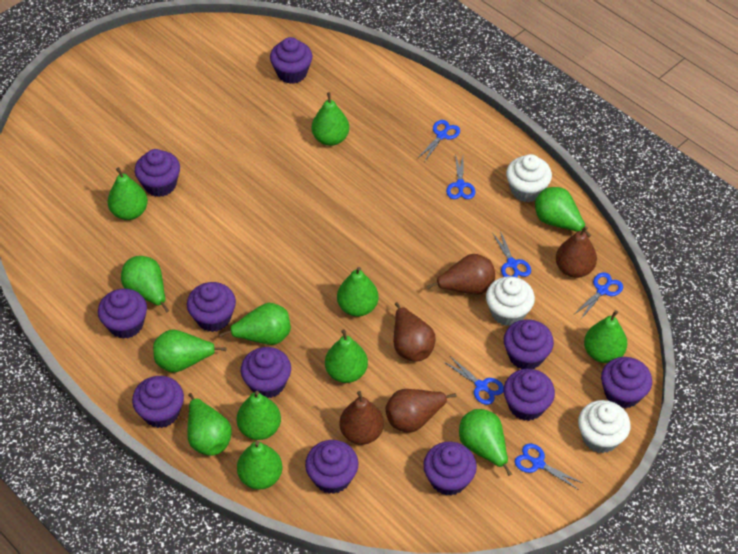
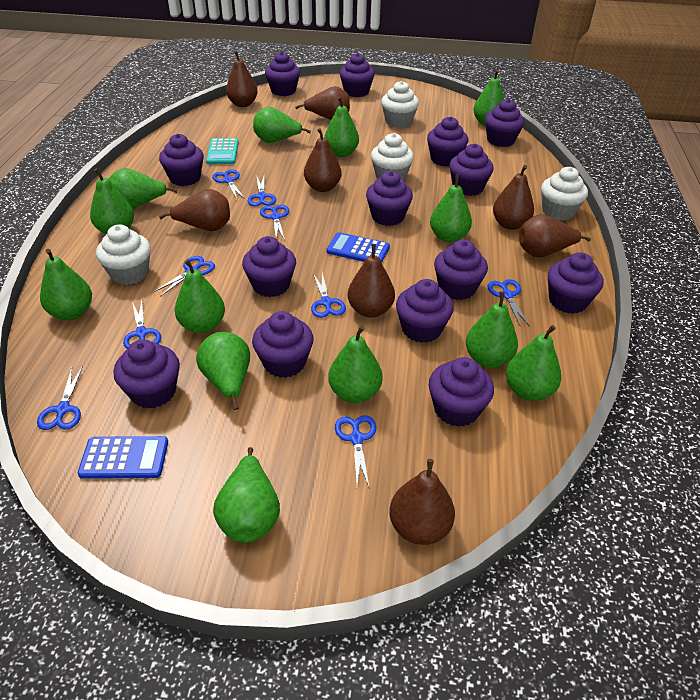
blue calculator: none = 0 -> [77,436,168,479] [326,232,390,262] = 2
blue scissors: [417,120,460,162] [444,356,504,405] [446,154,475,199] [493,231,531,277] [515,443,582,490] [574,272,623,319] = 6 -> [37,366,83,430] [123,300,161,349] [154,256,215,297] [212,170,245,199] [248,176,276,206] [260,205,289,240] [311,273,346,318] [335,415,376,489] [487,279,530,327] = 9
brown pear: [339,391,384,445] [385,389,457,432] [394,302,436,362] [426,254,495,295] [556,226,597,278] = 5 -> [159,189,230,231] [226,51,258,107] [295,86,350,120] [304,128,341,192] [348,244,395,318] [389,459,455,545] [493,165,534,230] [519,214,591,257] = 8
purple cupcake: [98,289,147,339] [132,376,184,428] [135,149,180,197] [187,282,236,332] [241,347,291,398] [270,37,312,84] [305,440,358,494] [423,441,477,496] [504,319,554,369] [504,369,555,421] [601,357,652,409] = 11 -> [113,339,180,409] [159,134,204,186] [242,236,296,297] [252,311,313,378] [265,52,300,96] [340,53,375,97] [366,171,413,226] [396,279,454,343] [427,117,468,167] [429,357,494,427] [434,240,488,300] [449,144,494,196] [485,99,525,147] [548,252,603,314] = 14
turquoise calculator: none = 0 -> [206,138,239,164] = 1
white cupcake: [486,276,535,326] [506,154,552,202] [578,400,631,453] = 3 -> [96,224,151,285] [371,133,414,181] [381,81,419,128] [541,167,588,221] = 4

